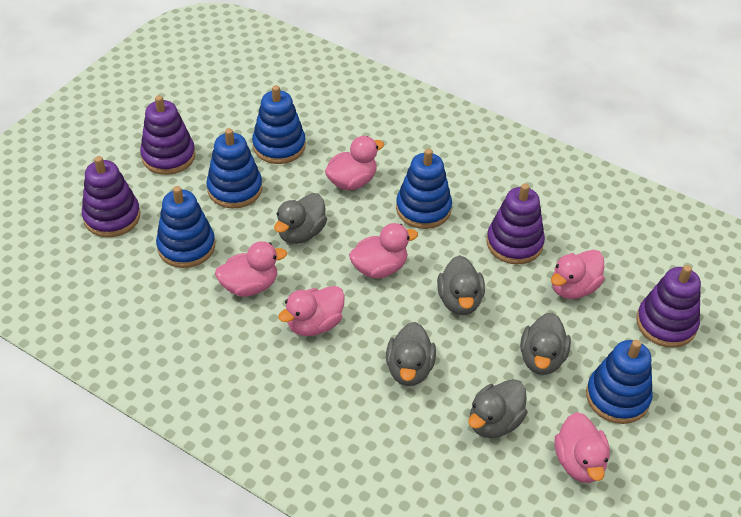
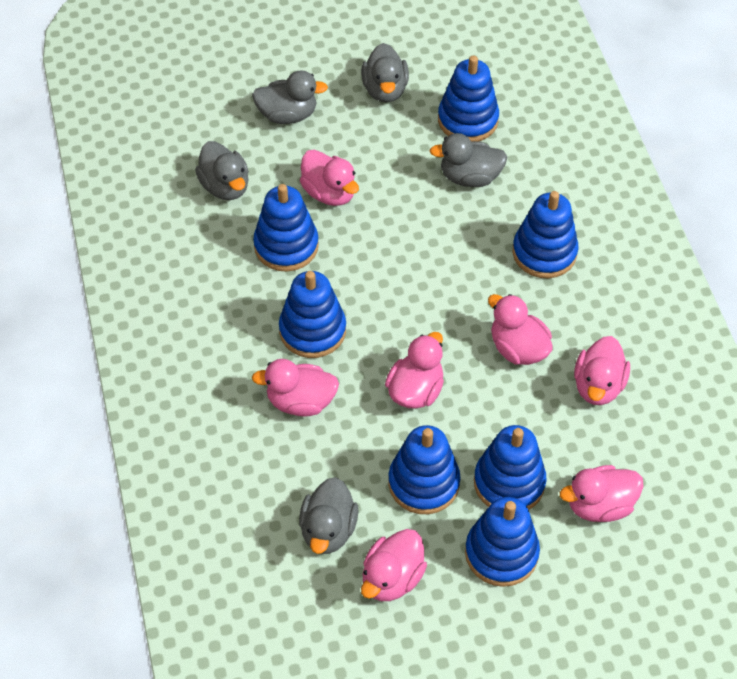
blue stacking toy: [156,186,215,268] [206,128,262,208] [252,85,306,164] [396,149,452,229] [586,340,653,424] = 5 -> [253,184,319,272] [279,271,346,358] [388,425,460,514] [438,55,499,142] [465,497,540,587] [474,425,546,510] [513,191,579,278] = 7
pink duck: [215,241,287,297] [278,286,345,336] [325,136,384,190] [349,223,418,278] [551,249,605,299] [555,412,610,483] = 6 -> [252,359,339,416] [300,150,359,206] [361,529,427,601] [385,332,444,409] [488,294,553,365] [560,465,644,522] [574,336,630,405] = 7
purple stacking toy: [82,156,140,237] [140,95,195,175] [486,183,545,264] [636,265,701,348] = 4 -> none = 0

